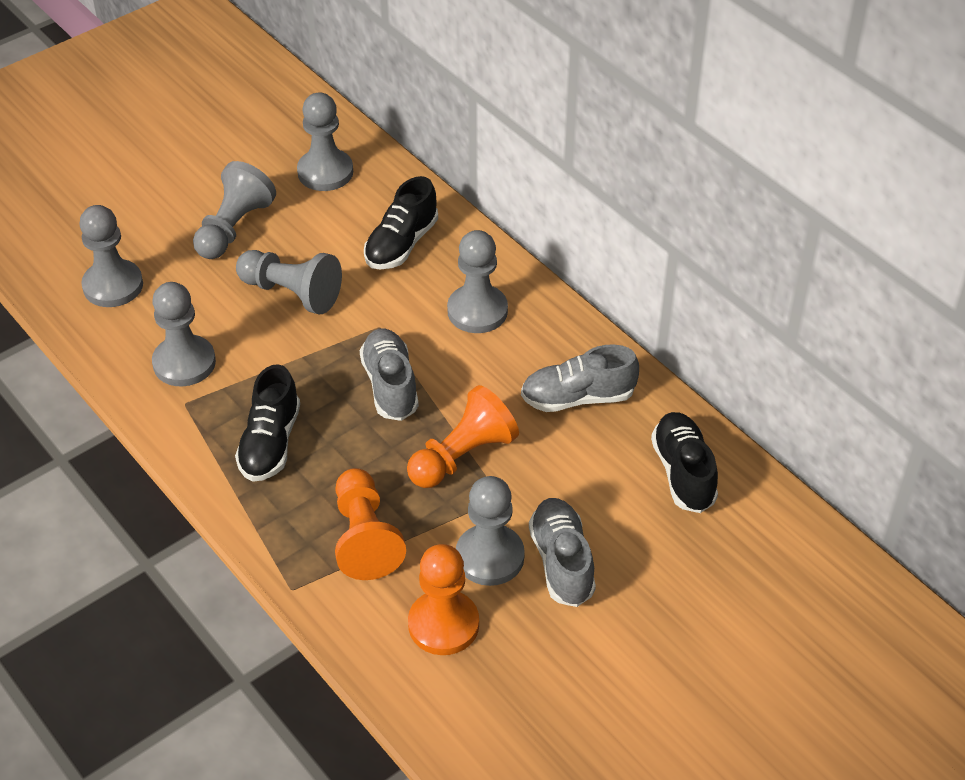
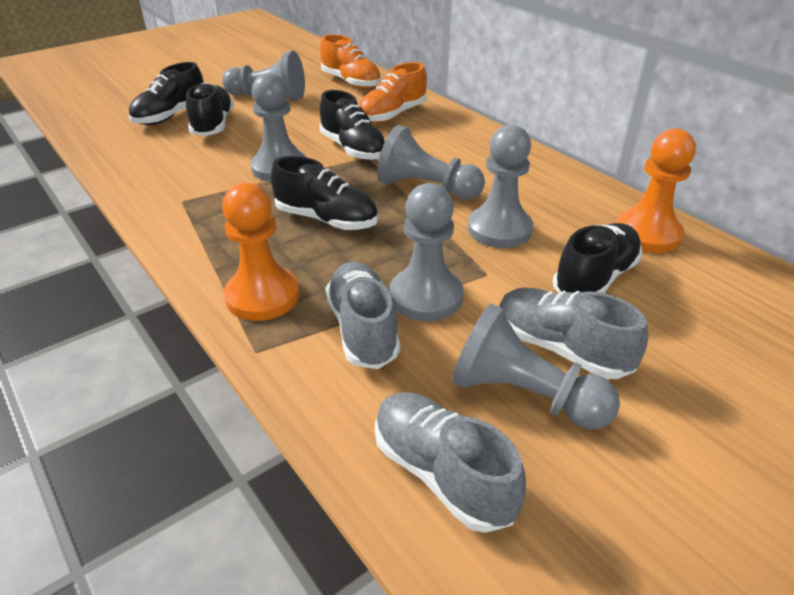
black shoe: [235,364,300,482] [364,176,438,269] [651,412,718,513] = 3 -> [128,62,204,125] [186,82,234,136] [271,156,378,230] [319,90,385,160] [553,223,643,293] = 5
grey pawn: [79,205,143,307] [152,282,216,386] [193,161,276,259] [236,250,342,314] [297,93,353,191] [447,230,508,333] [456,476,525,586] = 7 -> [222,51,305,100] [251,73,306,182] [377,125,485,200] [390,183,463,321] [452,304,620,430] [468,125,533,248] = 6
orange pawn: [335,468,406,580] [407,385,519,488] [408,544,479,655] = 3 -> [222,183,300,321] [616,129,696,253] = 2
orange shoe: none = 0 -> [320,34,381,89] [359,62,427,123] = 2

